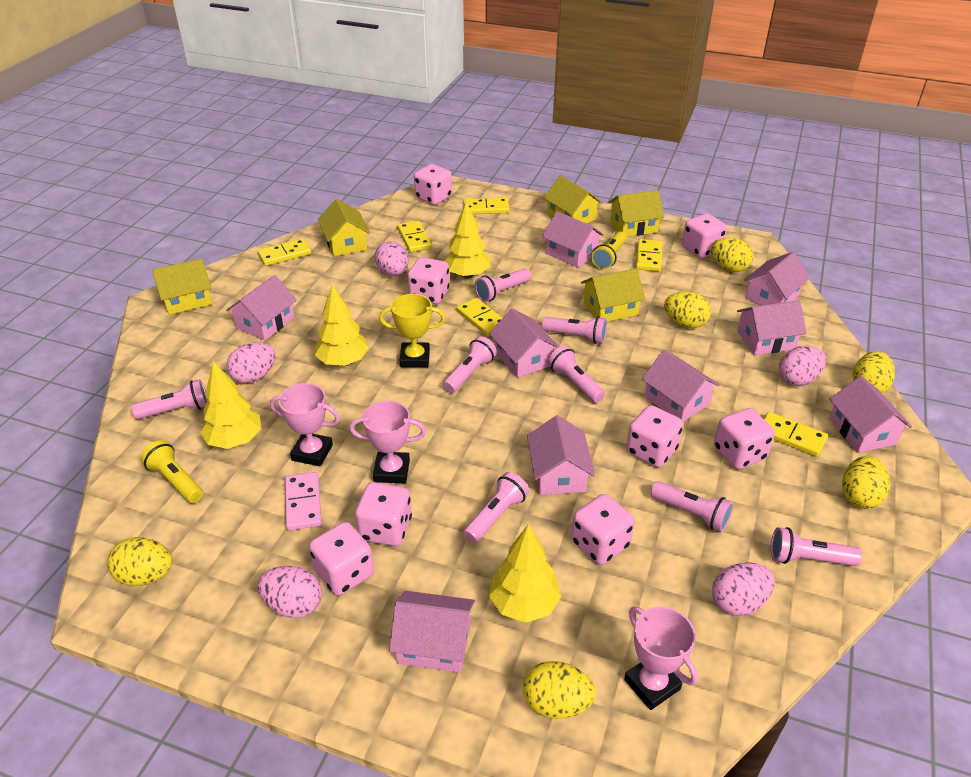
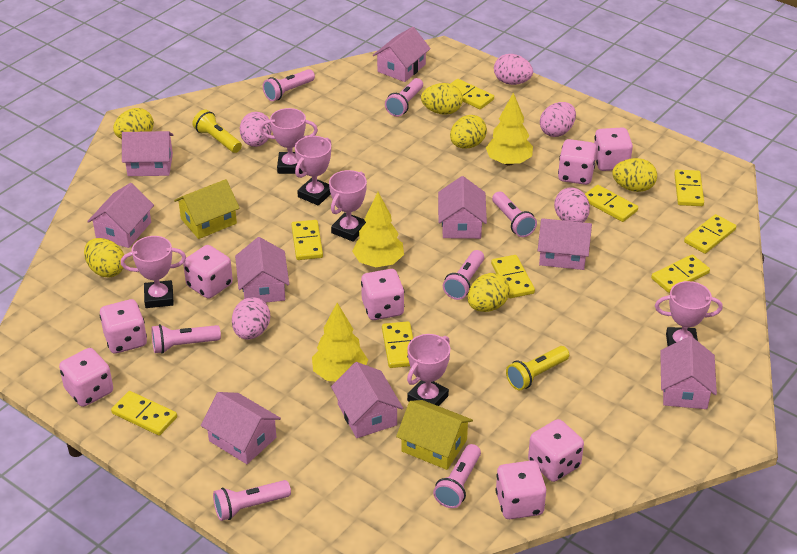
pink domino: [285,472,322,531] = 1 -> none = 0
pink flashlight: [131,379,208,419] [443,336,497,393] [463,472,529,543] [475,268,531,302] [541,316,607,344] [548,345,605,403] [650,481,734,532] [771,527,862,566] = 8 -> [151,324,221,354] [213,480,291,521] [263,69,315,101] [385,78,423,117] [433,444,481,508] [443,250,484,300] [492,192,537,237] = 7
pink trophy: [270,383,340,466] [349,401,426,483] [624,607,698,710] = 3 -> [121,236,186,308] [260,108,318,174] [295,136,331,206] [329,170,367,242] [407,334,450,406] [655,281,723,346] = 6
yellow domino: [258,238,311,266] [398,221,432,252] [456,298,502,336] [464,198,509,214] [636,239,662,272] [764,412,828,457] = 6 -> [111,391,177,436] [291,220,323,260] [382,321,413,368] [450,79,494,109] [491,255,535,298] [585,185,638,222] [651,255,710,293] [674,170,704,206] [684,214,736,254] = 9
yellow house: [152,259,212,315] [318,199,370,256] [544,175,602,223] [581,268,646,322] [608,190,664,237] = 5 -> [174,179,240,239] [396,400,473,470] = 2
yellow tree: [200,361,261,449] [315,284,369,366] [444,201,490,278] [489,524,561,623] = 4 -> [312,303,368,381] [352,192,404,267] [486,92,533,165] = 3
yellow trophy: [379,294,446,367] = 1 -> none = 0

